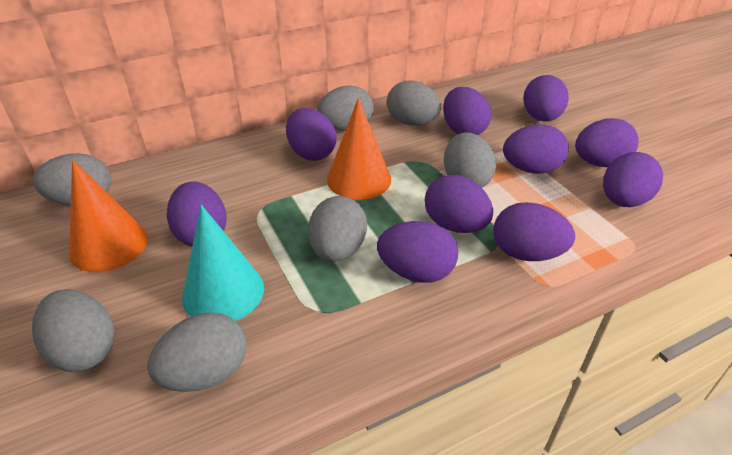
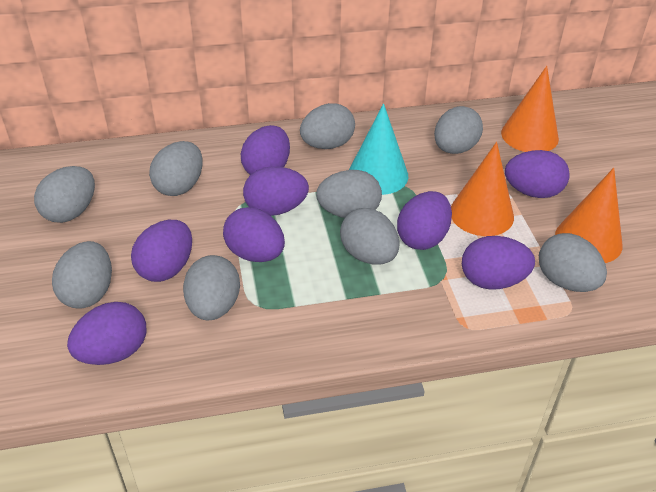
grey egg: [32,153,111,206] [32,289,114,372] [147,312,246,392] [308,196,367,262] [317,86,373,131] [387,80,441,126] [444,132,496,188] = 7 -> [34,166,95,223] [52,241,112,309] [149,141,203,196] [183,255,240,321] [300,103,355,149] [316,170,382,218] [340,208,399,265] [434,106,483,154] [539,233,607,292] = 9
orange cone: [69,160,148,272] [327,98,391,200] = 2 -> [451,142,514,236] [501,66,559,152] [555,168,623,263] = 3
purple egg: [167,181,227,246] [286,108,336,161] [377,221,458,283] [425,175,493,233] [443,87,491,135] [493,202,575,261] [503,124,569,174] [523,75,569,121] [575,118,638,167] [603,152,663,207] = 10 -> [67,302,146,365] [131,220,192,282] [223,207,285,262] [241,125,290,175] [243,166,309,216] [397,191,452,250] [462,236,535,290] [505,150,570,198] = 8

